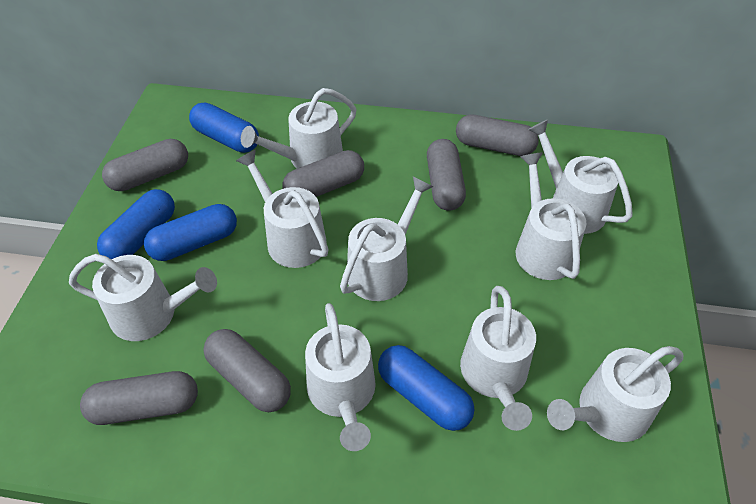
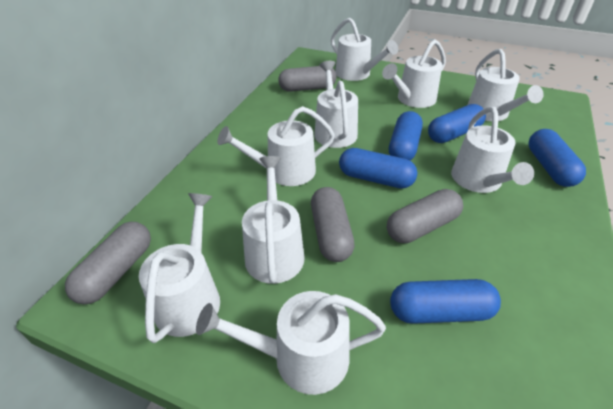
blue capsule: [97,189,175,259] [144,204,237,261] [189,102,259,153] [378,345,475,431] = 4 -> [339,148,417,189] [389,111,423,160] [390,279,501,324] [428,104,486,143] [528,129,586,187] = 5
grey capsule: [80,371,198,425] [102,139,188,191] [203,329,291,412] [282,150,364,197] [427,139,466,211] [456,115,539,156] = 6 -> [65,222,151,304] [278,66,337,92] [311,187,355,262] [387,189,463,243] = 4

